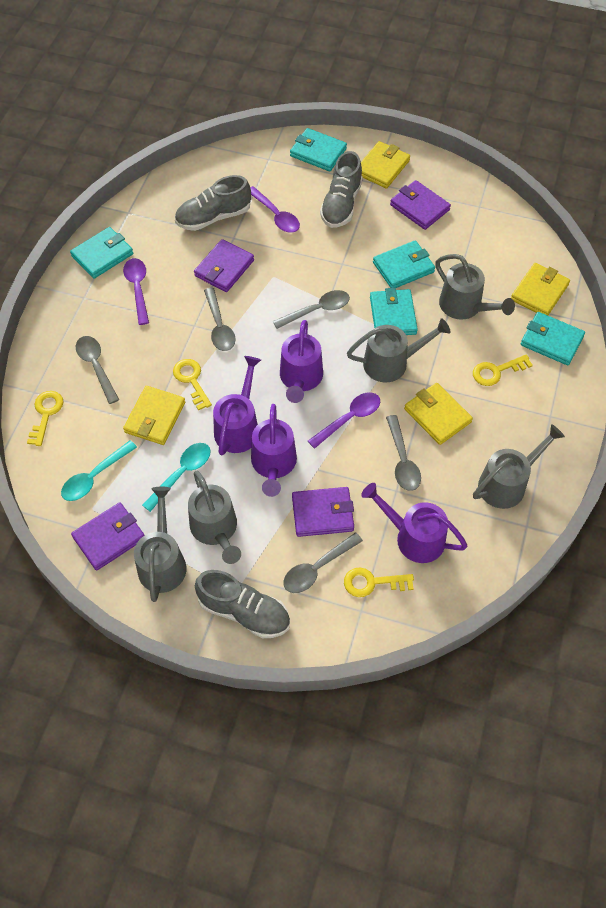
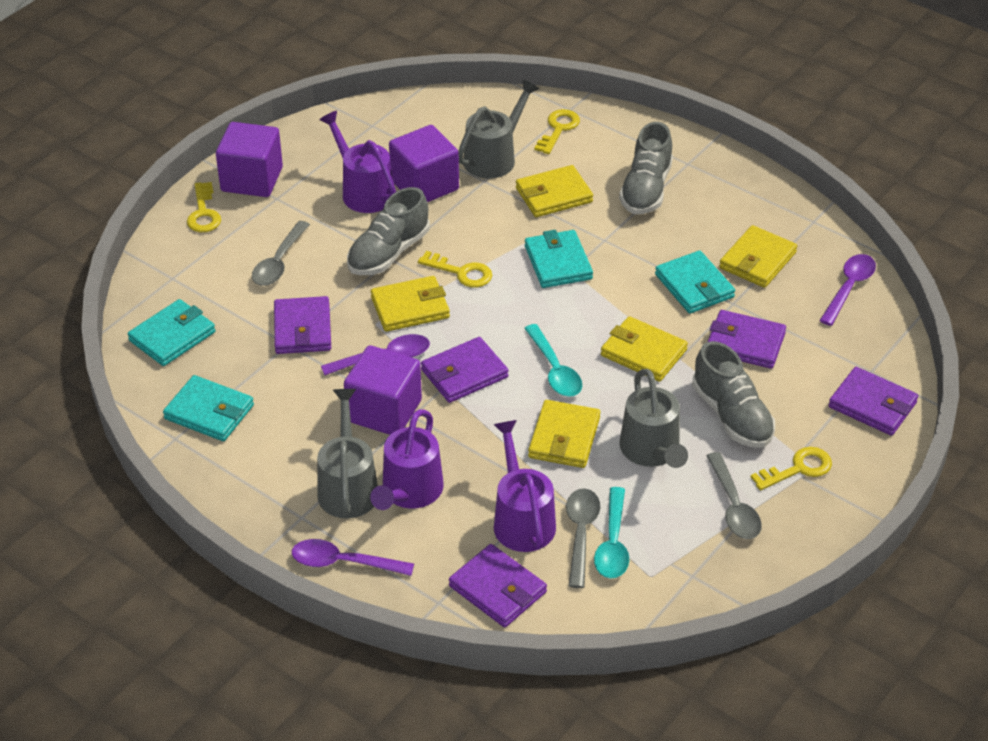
grey spoon: [76,336,119,404] [204,288,236,351] [273,290,350,329] [283,532,363,593] [386,415,421,491] = 5 -> [252,221,310,286] [566,488,600,588] [706,452,762,539] = 3
grey watering can: [134,486,187,602] [188,471,241,564] [347,318,451,383] [435,254,515,320] [473,424,565,509] = 5 -> [317,389,378,518] [458,79,539,179] [620,369,688,468] = 3
purple cube: none = 0 -> [216,122,283,197] [344,345,422,435] [389,125,459,202] = 3
purple wallet: [71,502,145,571] [194,239,254,292] [292,487,354,537] [390,180,451,230] = 4 -> [274,296,331,354] [421,337,509,403] [449,544,547,627] [708,310,786,369] [829,367,918,436] = 5
purple watering can: [213,356,261,455] [251,404,297,497] [280,320,323,403] [361,483,467,563] = 4 -> [319,111,396,213] [370,409,443,510] [493,420,556,552] = 3
turquoise wallet: [70,227,133,279] [290,128,347,171] [370,288,418,335] [373,240,435,288] [521,312,585,365] = 5 -> [128,299,216,366] [163,375,254,441] [525,230,593,288] [655,251,735,314] = 4
yellow wallet: [123,386,185,445] [361,141,410,189] [404,383,473,445] [511,263,570,315] = 4 -> [371,276,450,332] [516,165,593,217] [528,400,600,468] [601,316,688,382] [719,225,797,288] = 5

